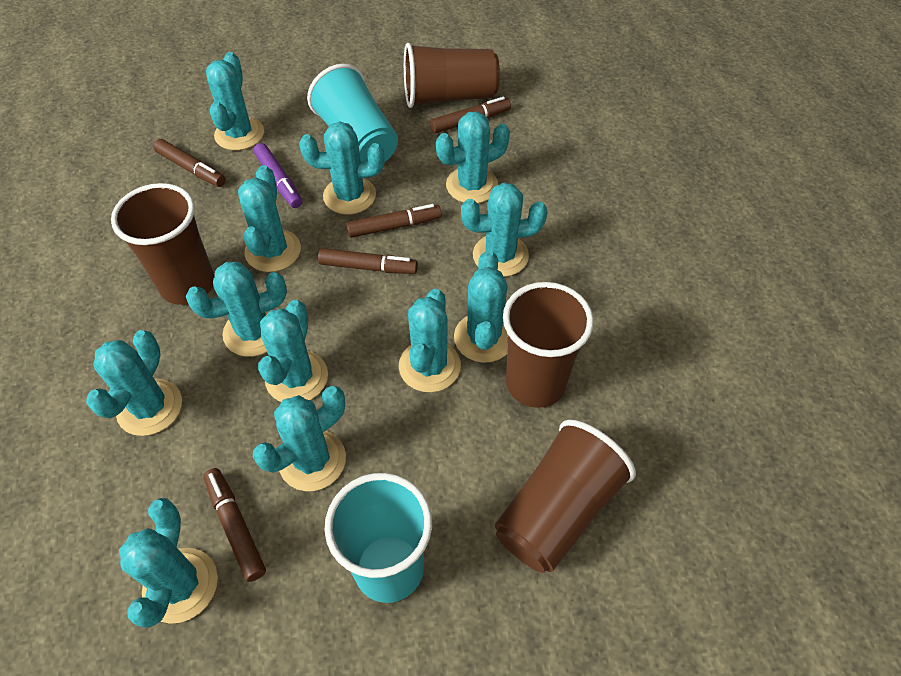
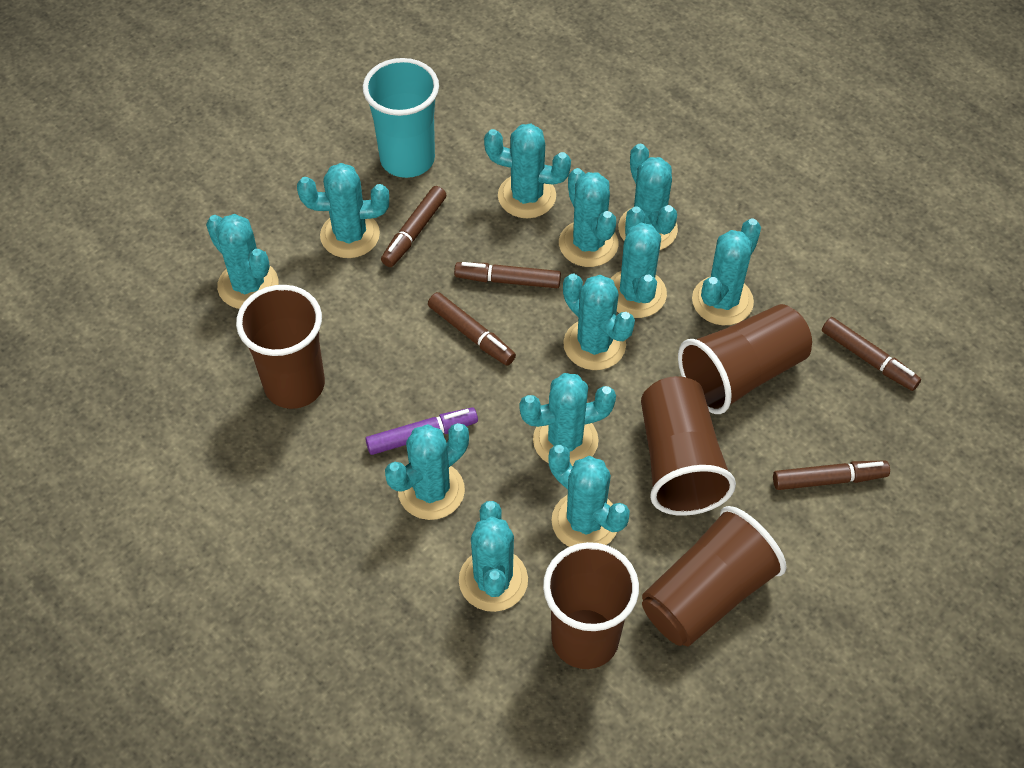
brown cup: [111,183,215,305] [404,43,500,108] [495,420,636,573] [503,282,594,408] = 4 -> [236,285,325,409] [543,542,639,669] [641,376,736,516] [642,506,786,646] [678,304,812,414] = 5
turquoise cup: [307,64,398,162] [324,473,432,603] = 2 -> [363,58,439,178] = 1

